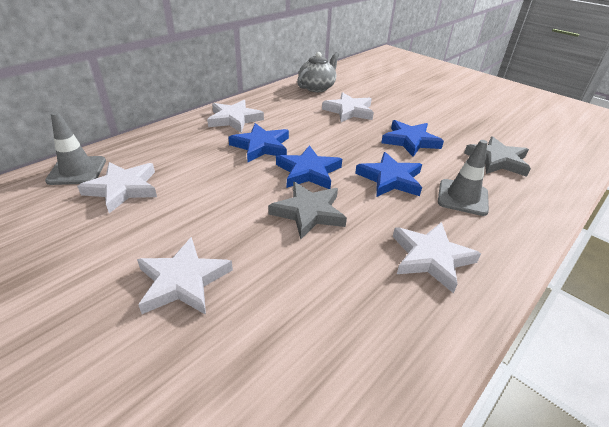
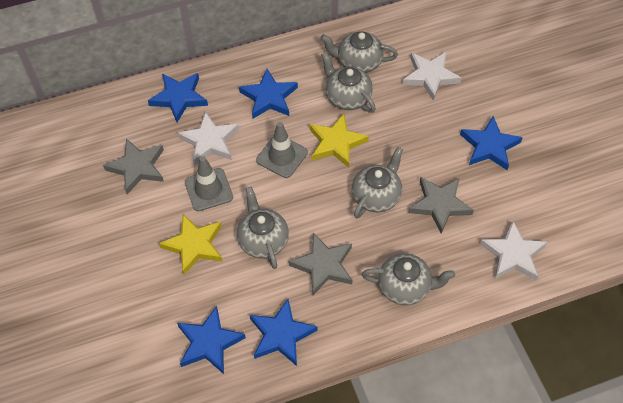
blue star: [228,123,289,162] [276,145,342,189] [355,152,422,197] [381,120,444,157] = 4 -> [148,73,208,122] [177,306,246,374] [239,69,298,119] [250,299,318,366] [460,116,523,170] = 5
grey star: [268,182,347,239] [464,136,531,177] = 2 -> [103,138,164,194] [289,232,353,295] [408,177,474,234] = 3
grey teapot: [297,52,339,92] = 1 -> [237,187,289,269] [321,31,398,73] [321,52,376,113] [352,147,403,219] [362,253,455,305] = 5
white star: [77,162,157,213] [137,237,233,315] [207,100,264,133] [322,92,374,122] [393,222,481,294] = 5 -> [178,111,239,165] [402,52,462,101] [480,221,548,280] = 3
yellow star: none = 0 -> [159,214,223,275] [309,113,369,168] = 2

